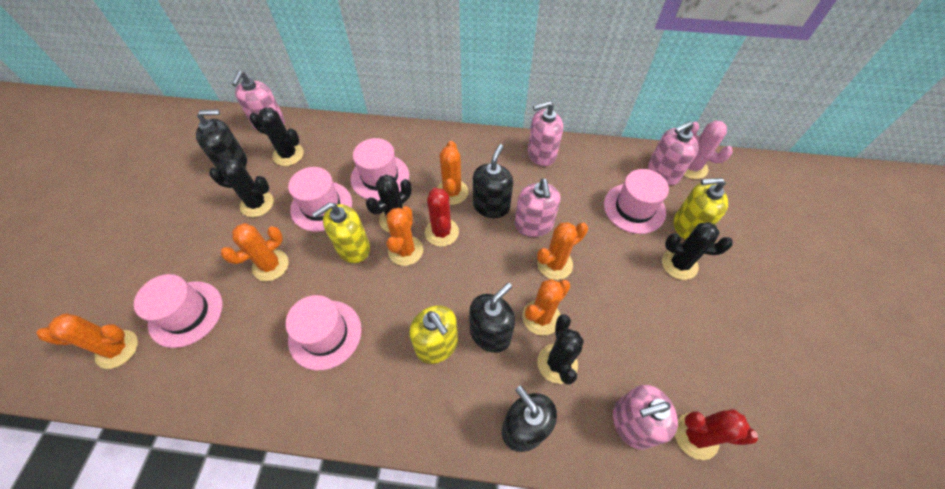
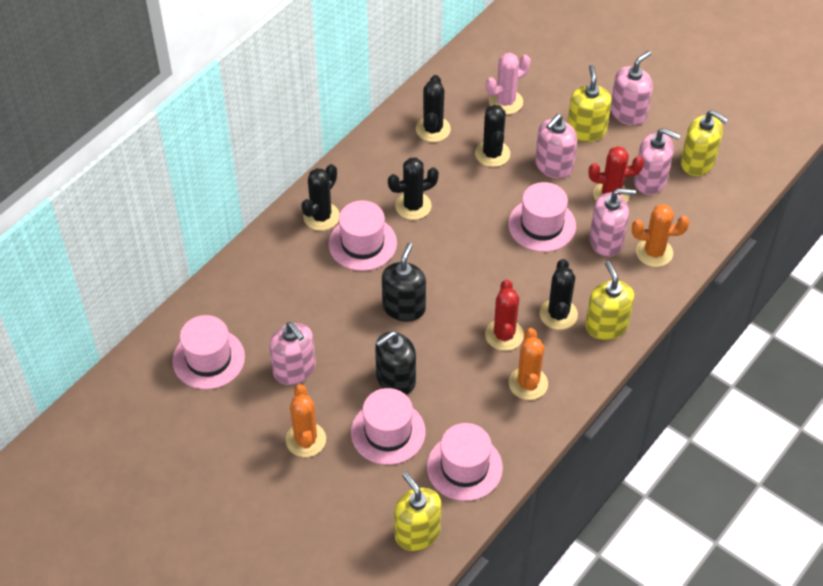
black soap dispenser: [196,109,247,170] [469,283,515,353] [473,144,513,218] [502,386,557,452] = 4 -> [375,331,416,395] [382,243,426,322] = 2
orange cactus: [37,313,138,369] [221,223,289,281] [386,206,423,266] [437,141,468,205] [522,279,570,336] [537,222,588,280] = 6 -> [286,384,326,457] [509,328,548,400] [632,204,689,267] = 3
yellow soap dispenser: [312,203,370,263] [409,305,458,364] [674,178,728,240] = 3 -> [394,472,442,551] [567,65,612,142] [585,261,634,340] [681,110,729,176] = 4

